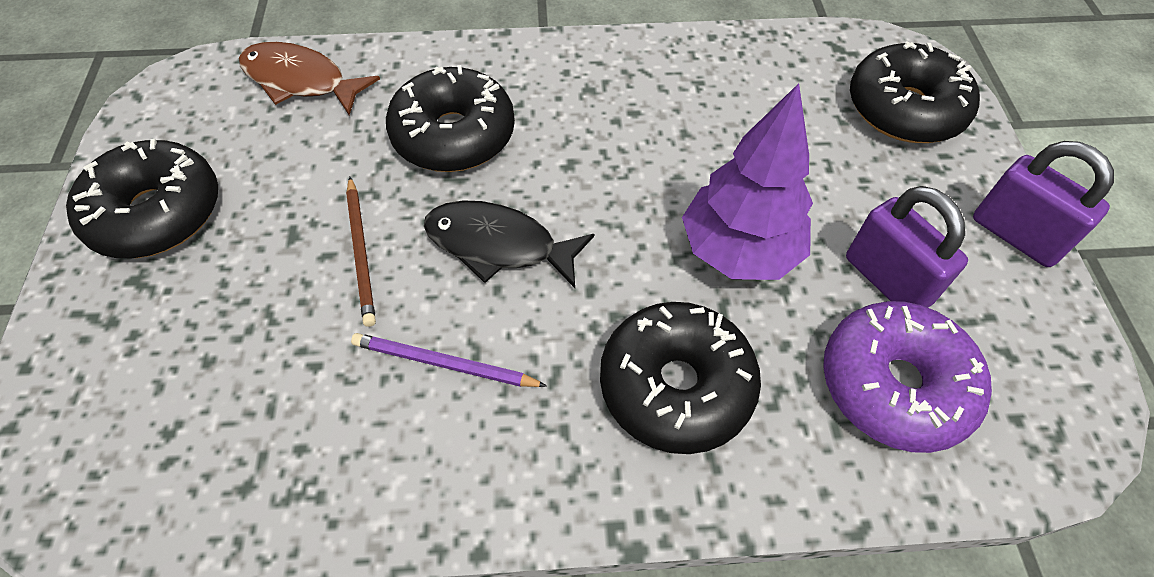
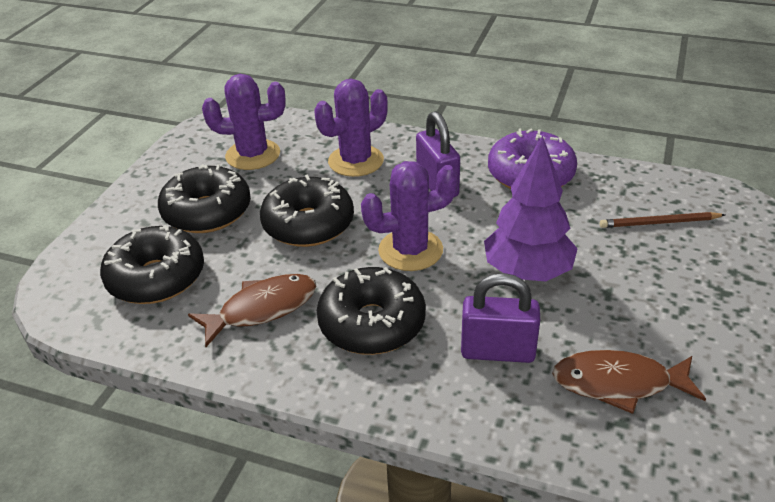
black fish: [424,201,594,288] = 1 -> none = 0
brown fish: [239,42,380,115] = 1 -> [188,274,317,347] [552,350,706,414] = 2
purple cactus: none = 0 -> [202,74,286,170] [314,79,388,177] [361,161,458,271] = 3
purple pencil: [351,333,547,387] = 1 -> none = 0

